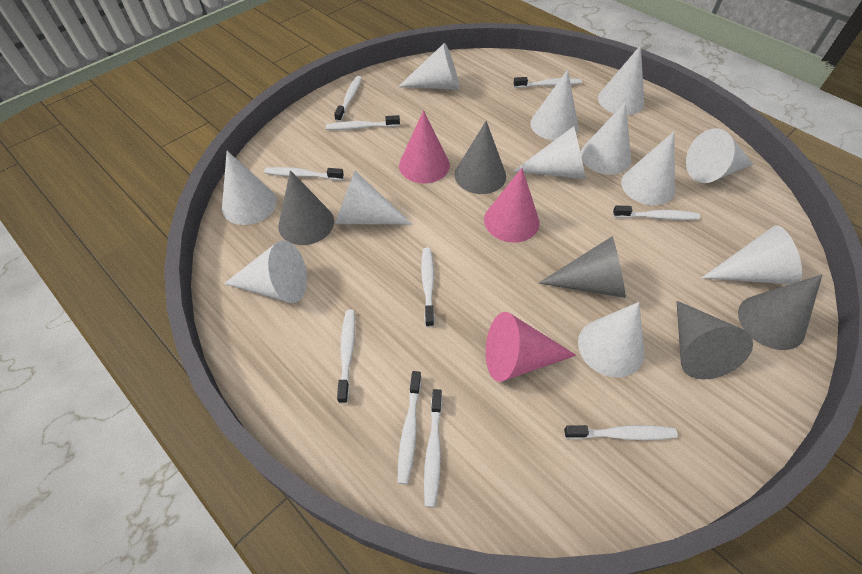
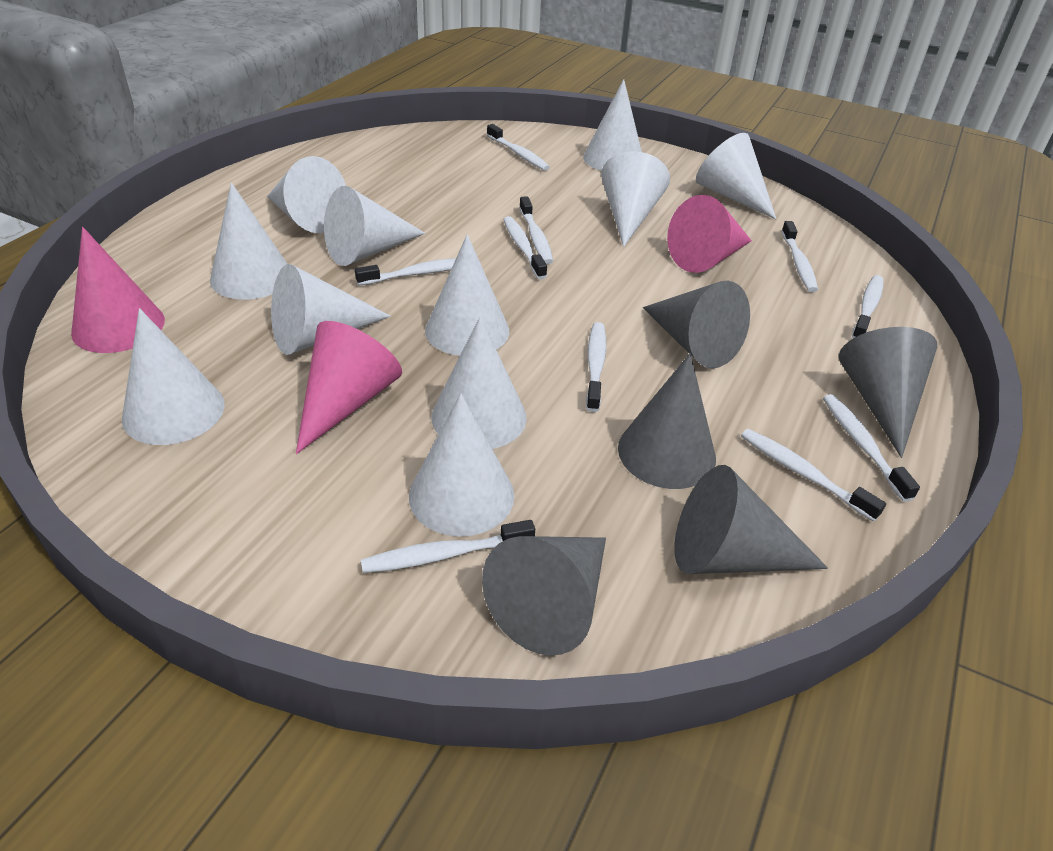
white cone: [222,151,277,225] [224,240,307,303] [335,171,413,225] [398,43,459,90] [513,126,585,179] [530,69,578,141] [578,302,645,378] [580,102,631,175] [598,45,644,115] [621,132,675,205] [686,128,754,183] [702,225,802,284] = 12 -> [122,308,225,445] [210,182,287,300] [267,156,346,233] [271,264,391,355] [324,186,425,266] [409,393,514,537] [425,234,509,356] [431,317,527,449] [583,79,642,171] [601,151,670,247] [696,133,776,219] = 11

